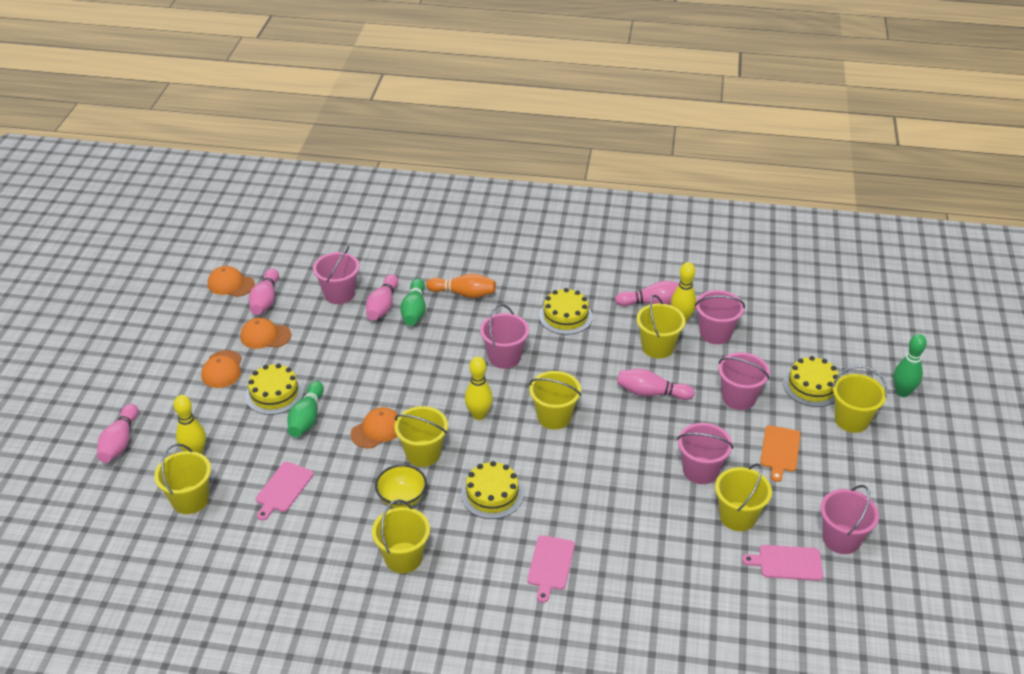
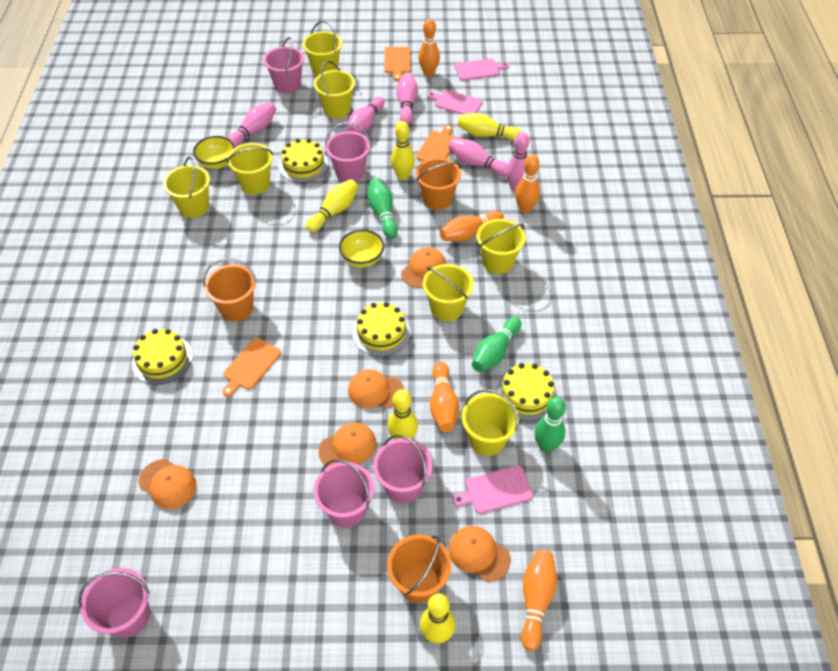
orange bowling pin: [426,274,496,298] = 1 -> [419,19,440,77] [430,362,459,432] [440,211,504,242] [515,154,540,213] [521,550,557,651] = 5
orange bucket: none = 0 -> [203,258,257,321] [387,534,451,603] [415,158,461,210] = 3
orange cap: [201,350,242,388] [208,266,255,297] [240,318,291,349] [350,407,398,449] = 4 -> [139,459,197,509] [318,422,376,467] [348,369,405,408] [401,247,446,288] [449,526,511,582] = 5
orange cutting board: [760,425,800,482] = 1 -> [222,338,281,397] [384,47,411,81] [416,125,457,161] = 3
pink bucket: [313,246,360,304] [480,304,529,369] [677,423,733,484] [695,290,745,344] [718,352,770,410] [820,485,879,554] = 6 -> [78,568,150,638] [264,37,304,94] [314,459,374,527] [325,122,371,182] [373,435,433,503] = 5
yellow bowl: [375,464,427,508] = 1 -> [193,136,235,169] [339,230,384,268] = 2
yellow bowling pin: [174,395,206,454] [465,357,493,420] [671,262,696,323] = 3 -> [306,179,358,232] [388,389,418,440] [391,121,415,180] [420,593,455,644] [458,113,522,141] = 5

